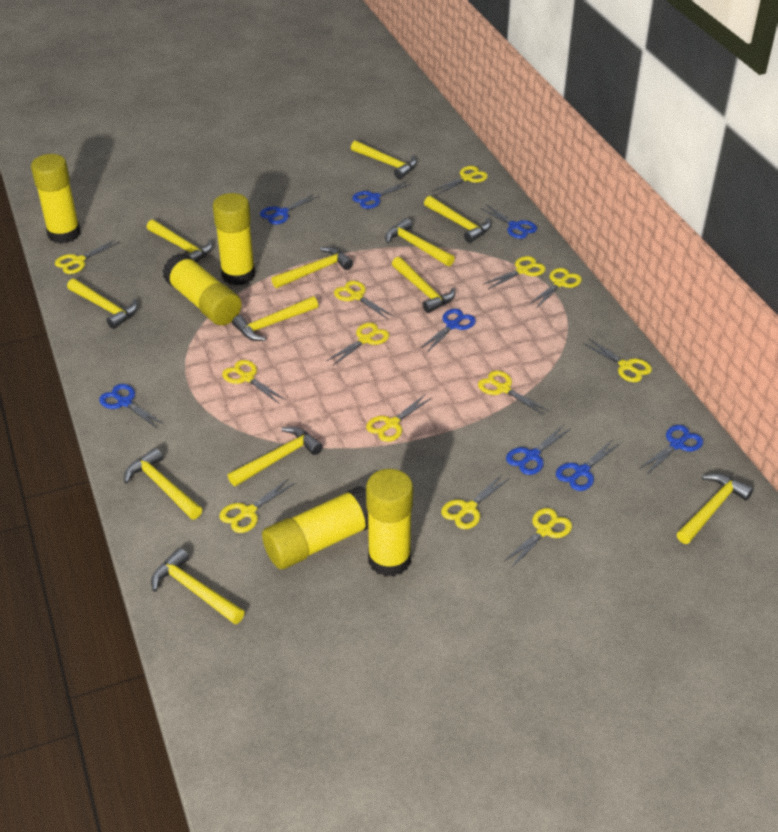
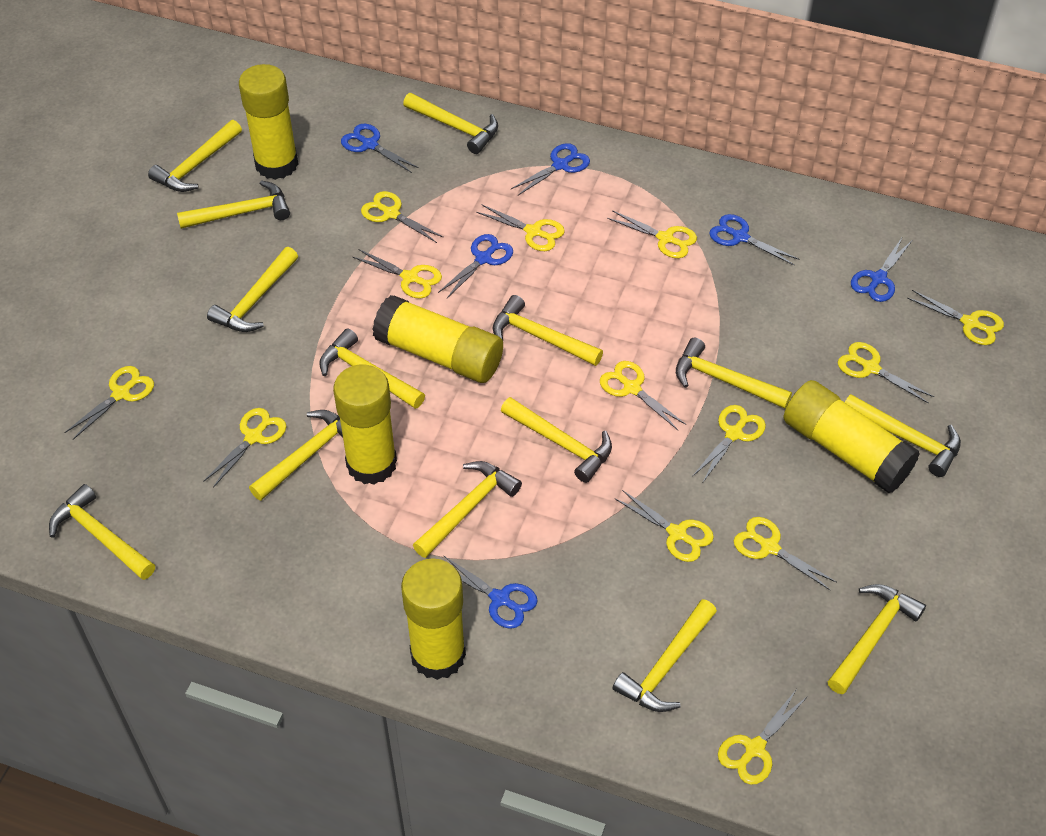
blue scissors: [99,384,164,428] [260,194,319,225] [352,181,411,209] [420,309,476,352] [480,205,537,239] [506,426,571,475] [556,439,620,491] [639,425,703,475] = 8 -> [341,124,419,173] [438,234,513,298] [443,555,538,629] [511,143,590,195] [709,214,799,265] [851,236,912,302] = 6
yellow hammer: [67,278,138,329] [124,448,202,519] [146,220,213,262] [151,548,245,624] [228,426,323,486] [232,296,318,341] [271,247,353,288] [351,141,417,179] [385,218,455,266] [392,257,455,313] [424,196,491,243] [677,473,753,544] = 12 -> [49,484,155,580] [148,120,242,192] [177,180,290,229] [207,247,298,332] [249,410,343,500] [319,328,425,409] [403,93,498,154] [413,461,522,558] [493,295,603,366] [501,397,612,483] [612,599,717,712] [676,338,792,409] [827,584,926,695] [845,394,961,477] = 14

